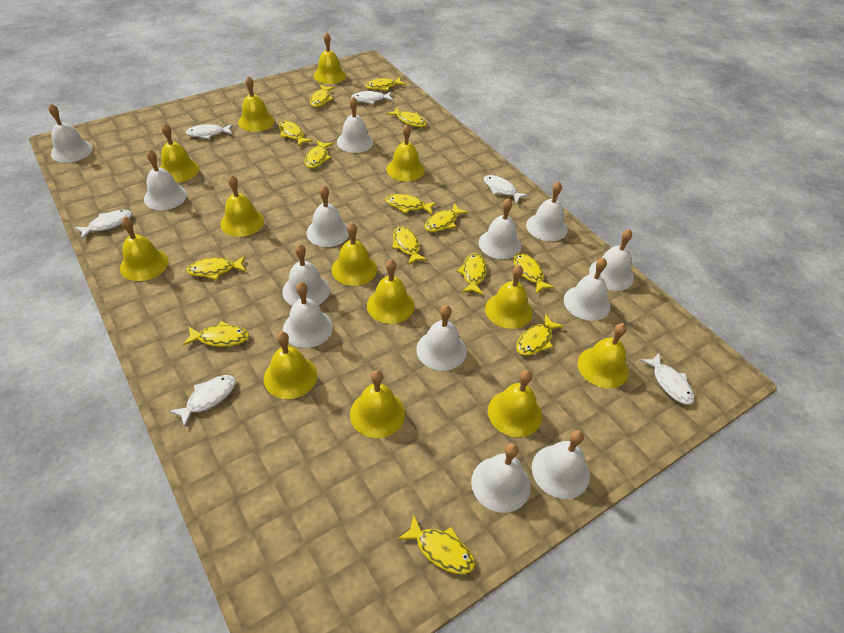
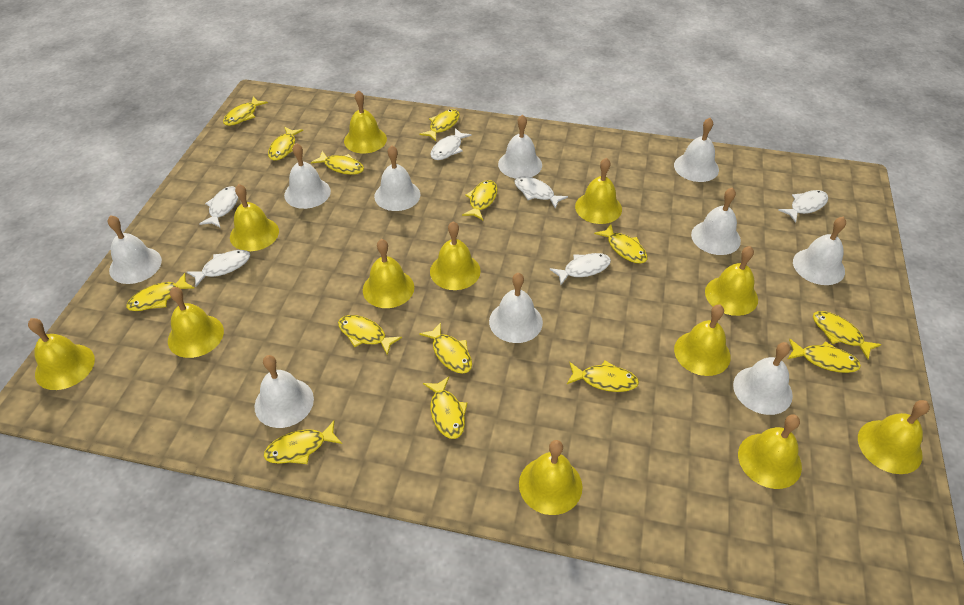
white bell: [48,103,93,163] [144,149,187,210] [282,244,330,306] [283,282,333,348] [306,185,349,247] [337,97,374,153] [416,305,467,371] [471,443,530,513] [479,198,521,259] [526,182,568,241] [532,430,590,499] [564,258,610,321] [589,229,634,291] = 13 -> [108,215,162,284] [254,355,314,428] [284,143,331,209] [374,145,420,211] [489,273,543,343] [498,115,542,179] [674,118,719,182] [691,187,741,255] [733,342,793,415] [793,216,846,285] = 10
yellow bell: [120,216,168,281] [160,123,199,182] [220,175,264,237] [238,76,275,132] [264,331,318,399] [314,32,346,84] [332,223,377,286] [350,370,405,438] [367,259,415,324] [387,124,425,181] [485,265,533,329] [488,370,542,437] [578,323,629,388] = 13 -> [28,318,95,390] [168,287,224,358] [230,184,279,251] [344,90,387,153] [363,239,414,308] [430,221,481,290] [519,440,582,515] [575,158,622,224] [674,305,731,376] [705,246,758,316] [738,414,802,489] [858,400,930,474] = 12

